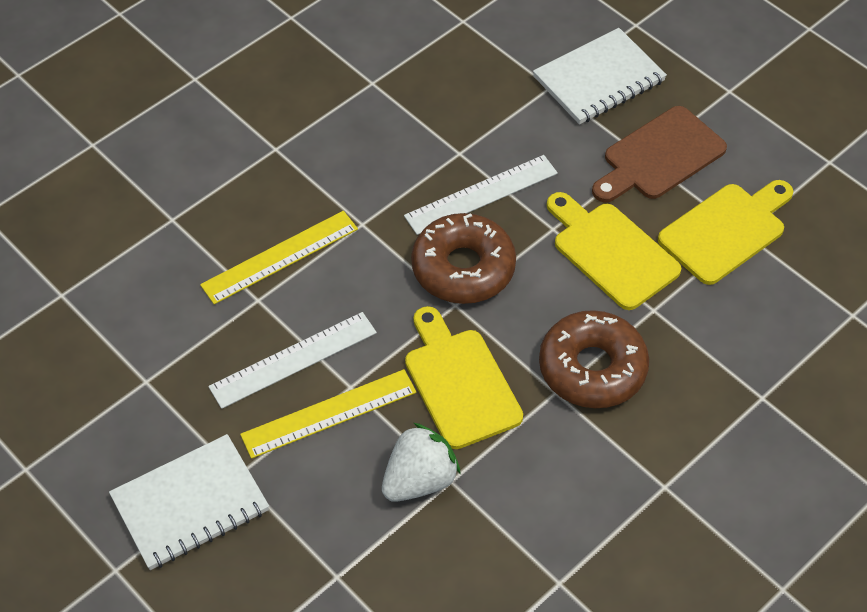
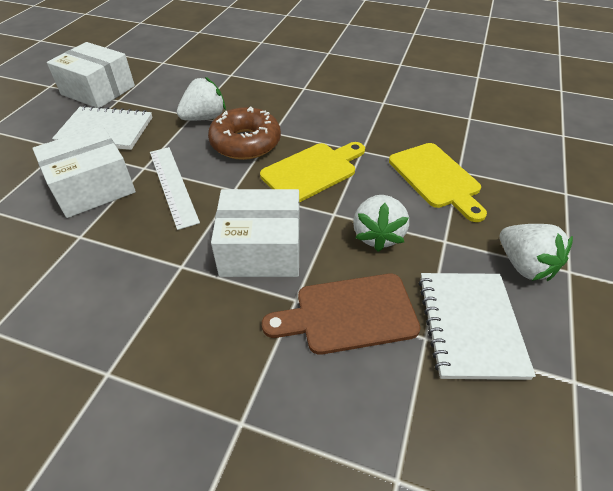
brown donut: [411,213,516,304] [539,310,649,408] = 2 -> [208,107,281,160] = 1
white box: none = 0 -> [33,126,136,218] [47,42,135,108] [211,189,300,277] = 3
white ruler: [208,312,377,409] [404,155,558,235] = 2 -> [150,147,200,230] = 1
white strawberry: [382,423,461,502] = 1 -> [177,77,226,121] [353,195,409,252] [500,224,573,281] = 3
yellow cutting board: [405,306,523,449] [547,192,681,310] [658,180,793,285] = 3 -> [260,142,365,203] [389,143,487,222] = 2
yellow ruler: [200,211,358,304] [240,369,417,459] = 2 -> none = 0

